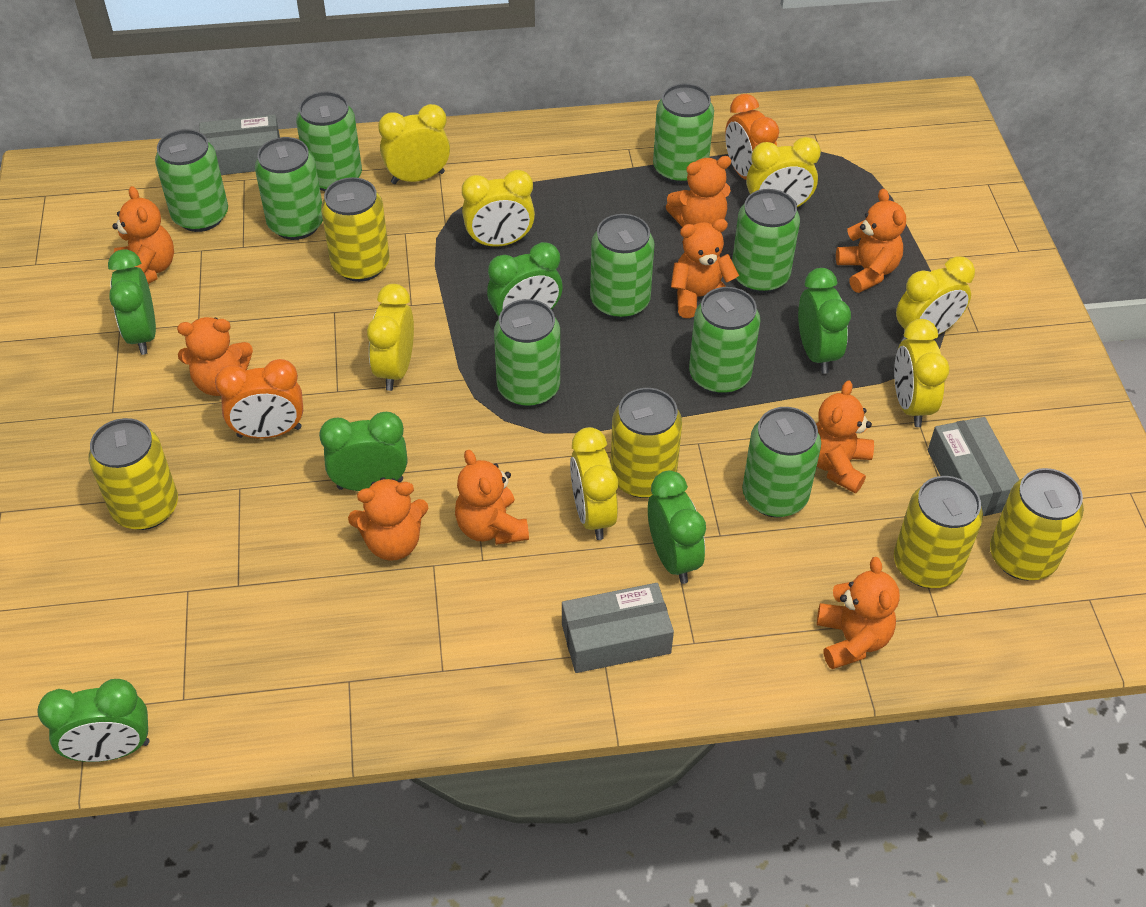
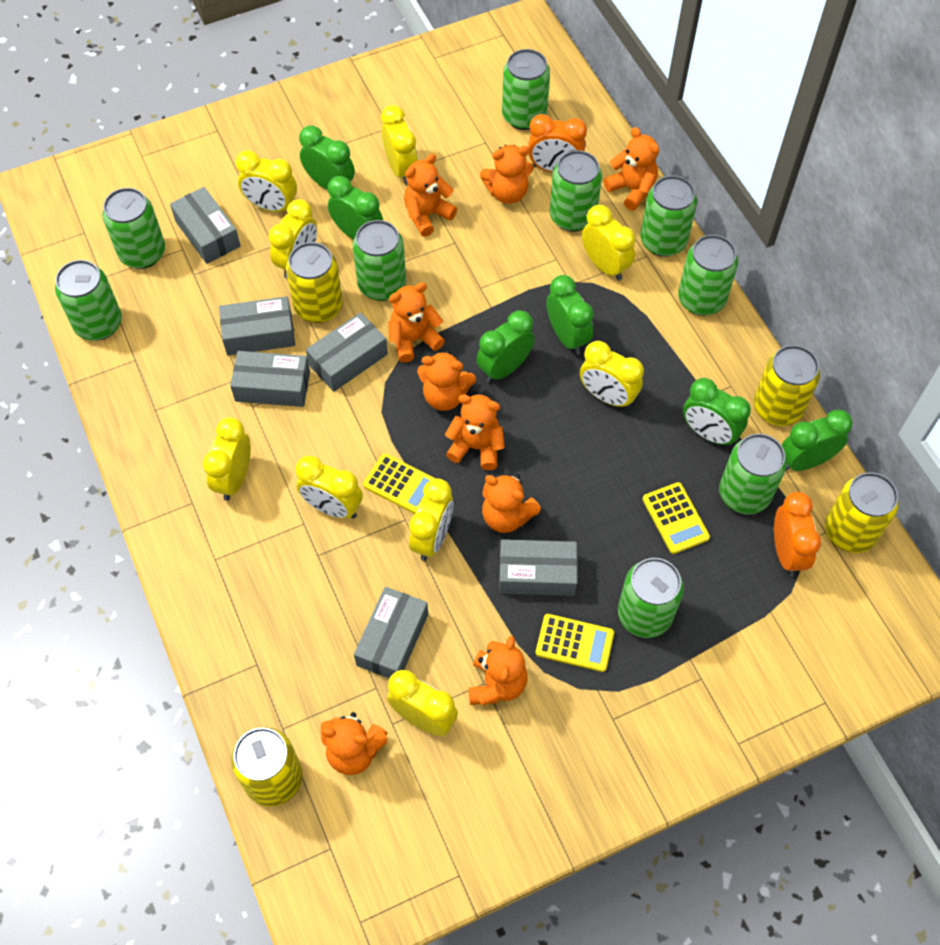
grey box: [199,114,280,175] [562,583,674,673] [928,417,1020,516] = 3 -> [170,187,240,264] [219,296,295,355] [230,351,310,407] [306,312,388,392] [354,587,428,679] [499,539,577,596] = 6
yellow calculator: none = 0 -> [363,453,436,514] [536,614,614,672] [643,482,710,554] = 3
yellow can: [89,418,178,530] [321,177,390,282] [610,388,682,498] [894,476,983,588] [990,468,1084,580] = 5 -> [231,727,302,807] [286,242,343,323] [754,345,820,426] [825,472,899,553] = 4
yellow clock: [367,284,414,391] [378,104,450,184] [462,170,535,247] [570,427,618,540] [746,137,821,207] [894,319,950,427] [896,256,975,342] = 7 -> [203,417,251,501] [236,150,297,212] [268,199,317,278] [295,456,363,519] [381,105,418,185] [387,670,458,736] [409,479,453,561] [580,341,644,409] [582,205,635,281] = 9

